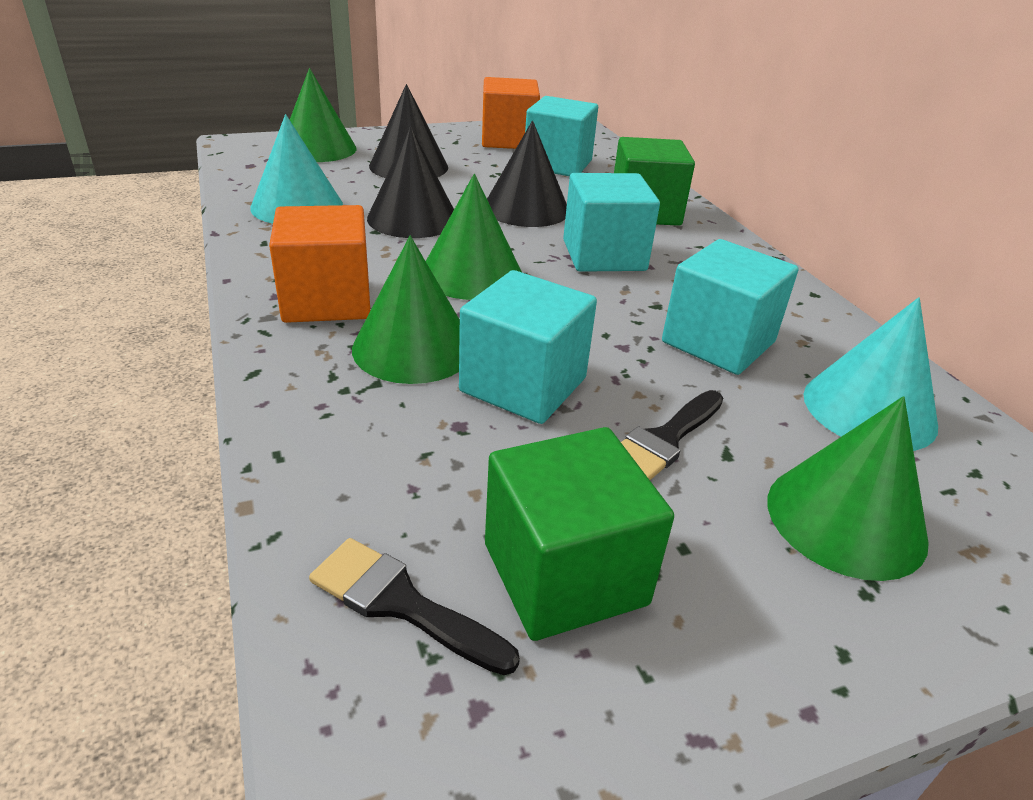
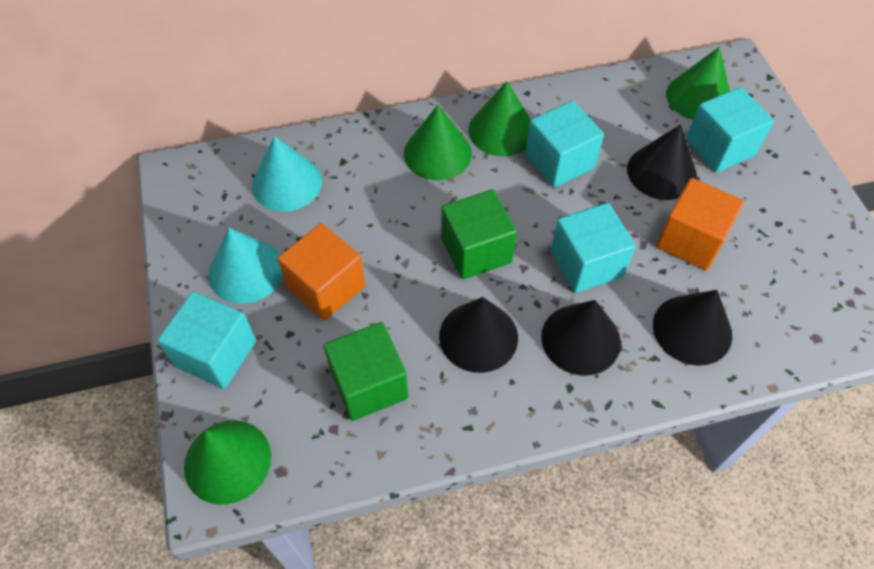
black brush: [309,538,520,675] [621,390,723,480] = 2 -> none = 0
black cone: [367,126,454,238] [369,84,448,178] [487,120,567,227] = 3 -> [439,297,518,373] [541,300,621,376] [627,124,697,200] [653,290,732,366] = 4

